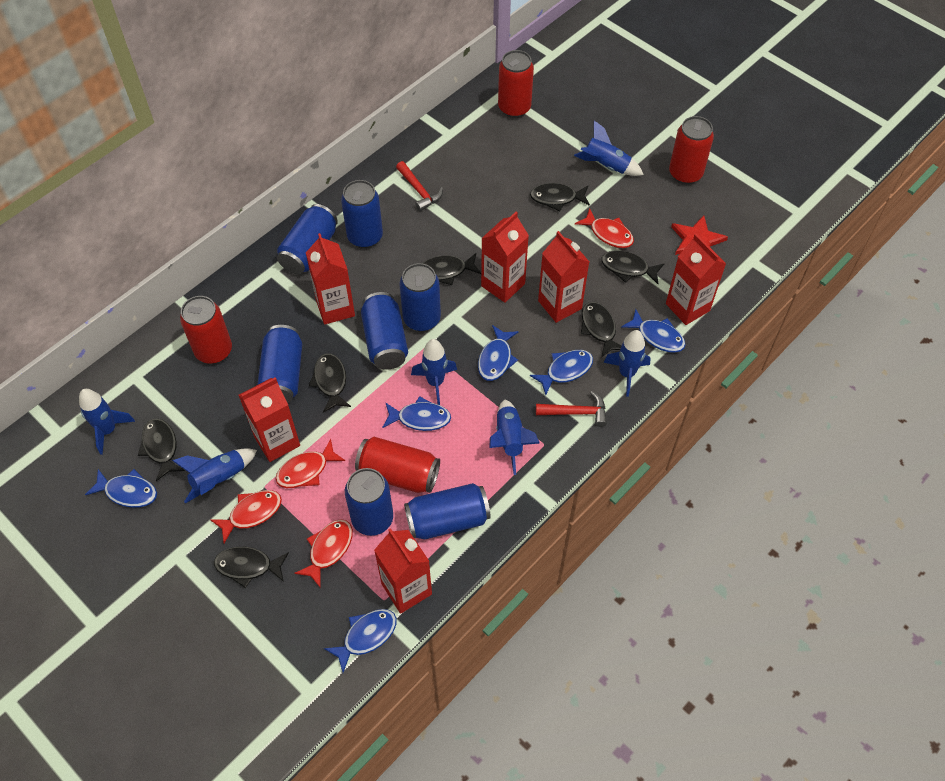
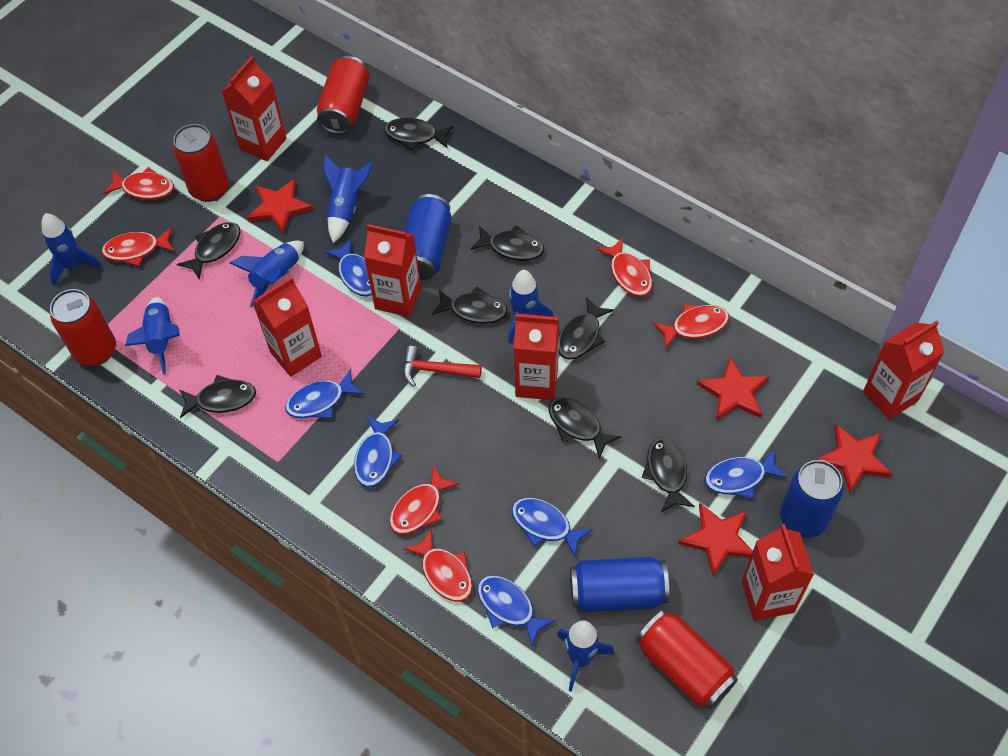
black fish: [138,418,185,481] [214,547,289,588] [309,353,351,412] [422,253,481,285] [530,183,590,211] [581,302,621,357] [601,250,665,284] = 7 -> [177,222,240,280] [179,375,256,418] [384,118,454,151] [432,286,508,324] [471,225,544,261] [549,397,622,459] [559,297,614,360] [642,437,695,512] = 8
blue can: [257,325,302,403] [277,204,338,274] [341,180,383,248] [345,468,393,536] [361,292,408,370] [399,263,441,332] [404,483,491,539] = 7 -> [404,194,452,280] [570,557,669,612] [780,460,844,538] = 3
red fish: [211,490,282,543] [276,439,345,488] [294,519,353,588] [575,208,634,248] = 4 -> [102,227,175,266] [103,167,174,200] [389,465,459,535] [403,529,473,602] [596,238,652,297] [653,304,729,349] = 6
red hammer: [396,161,443,211] [536,391,607,427] = 2 -> [403,346,482,387] = 1
red star: [671,215,728,255] = 1 -> [247,179,313,234] [678,503,753,576] [697,357,769,420] [816,424,892,493] = 4

